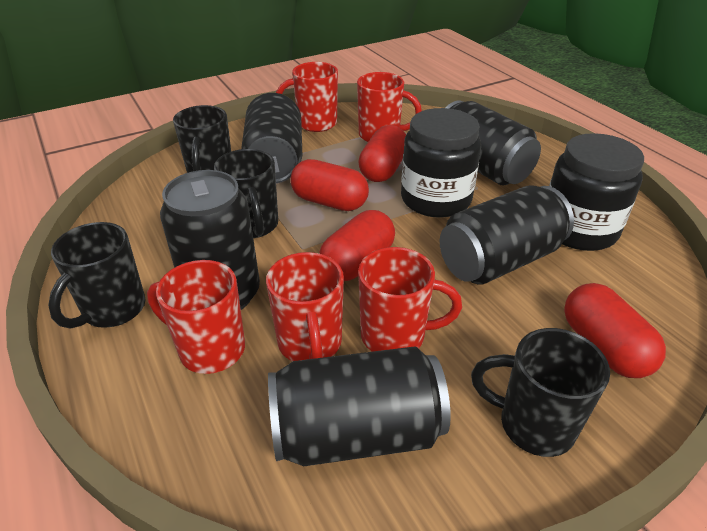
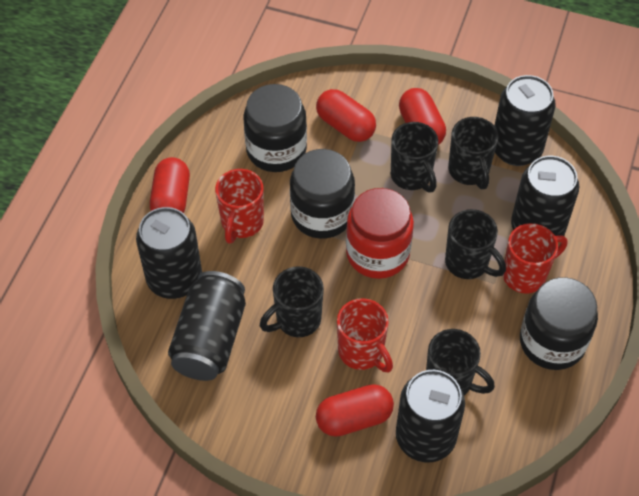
black jar: [401,108,481,218] [549,133,644,251] = 2 -> [243,84,307,172] [290,149,355,239] [520,277,598,370] = 3
black mug: [48,222,145,329] [173,105,231,173] [214,149,278,238] [471,328,610,457] = 4 -> [260,266,324,337] [391,122,438,193] [426,329,495,396] [445,209,506,279] [448,117,498,189] = 5
red jar: none = 0 -> [346,188,414,279] = 1
red mug: [147,260,245,374] [266,252,344,361] [276,62,338,132] [357,72,422,142] [358,247,462,352] = 5 -> [215,169,264,244] [337,298,393,372] [503,223,567,294] = 3

